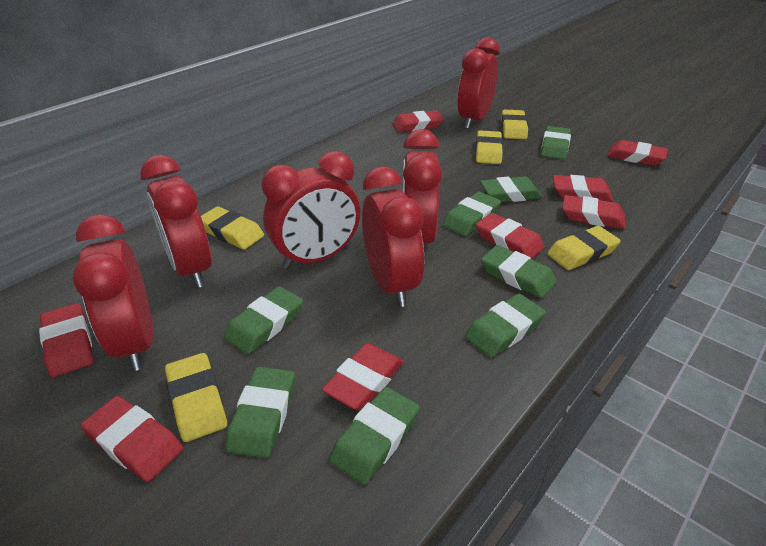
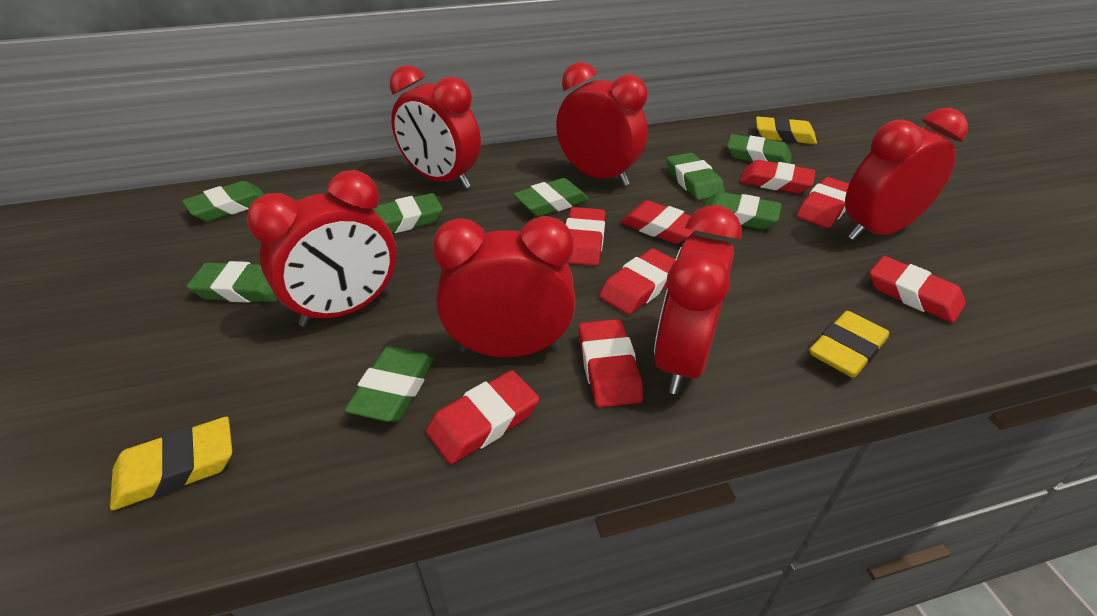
yellow eraser: [165,353,227,442] [201,206,264,250] [475,130,503,164] [501,110,528,139] [547,226,621,270] = 5 -> [110,416,232,511] [756,116,817,144] [809,311,889,378] = 3

